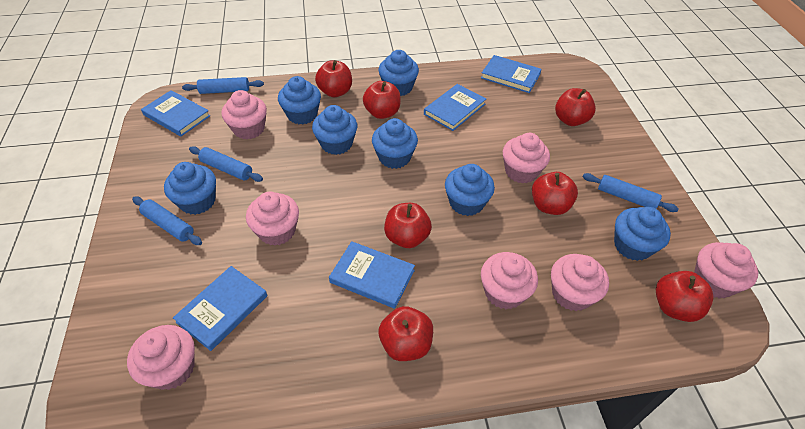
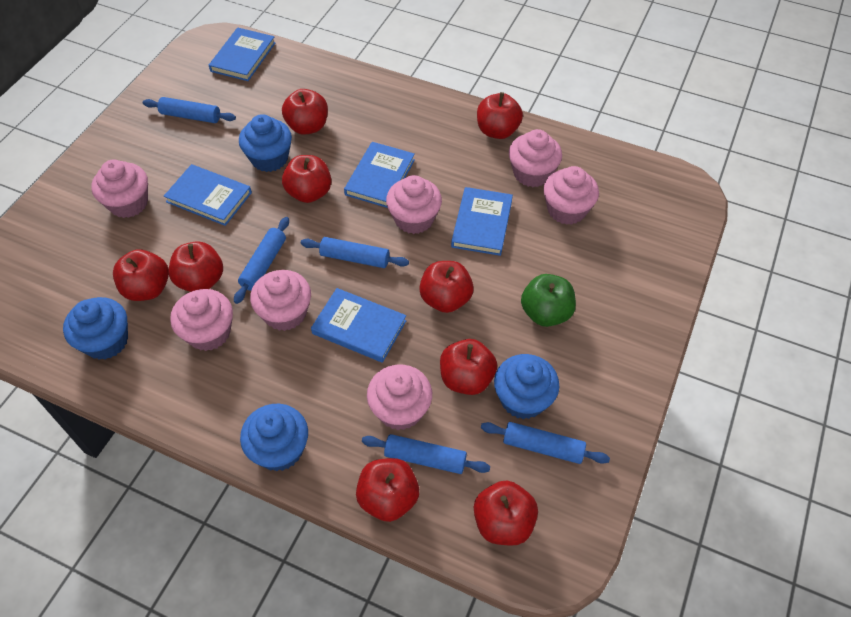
blue cupcake: [164,162,216,215] [278,76,321,124] [312,105,357,155] [372,118,418,169] [378,50,419,96] [445,164,495,216] [614,207,671,261] = 7 -> [63,297,128,360] [239,114,292,172] [240,404,308,471] [494,354,559,419] = 4
blue rolling pin: [132,197,202,245] [182,77,264,94] [189,146,263,182] [583,173,679,212] = 4 -> [143,97,236,123] [234,217,289,304] [301,237,409,268] [362,434,490,474] [481,422,610,464] = 5
green apple: none = 0 -> [521,274,576,327] = 1
red apple: [315,60,352,97] [363,81,401,119] [379,306,433,361] [384,203,432,248] [532,172,578,215] [555,88,596,126] [656,271,714,322] = 7 -> [113,249,169,301] [168,241,223,292] [282,89,328,135] [282,155,331,203] [356,458,419,522] [419,261,474,313] [440,339,497,395] [474,481,538,546] [477,92,523,139] = 9

